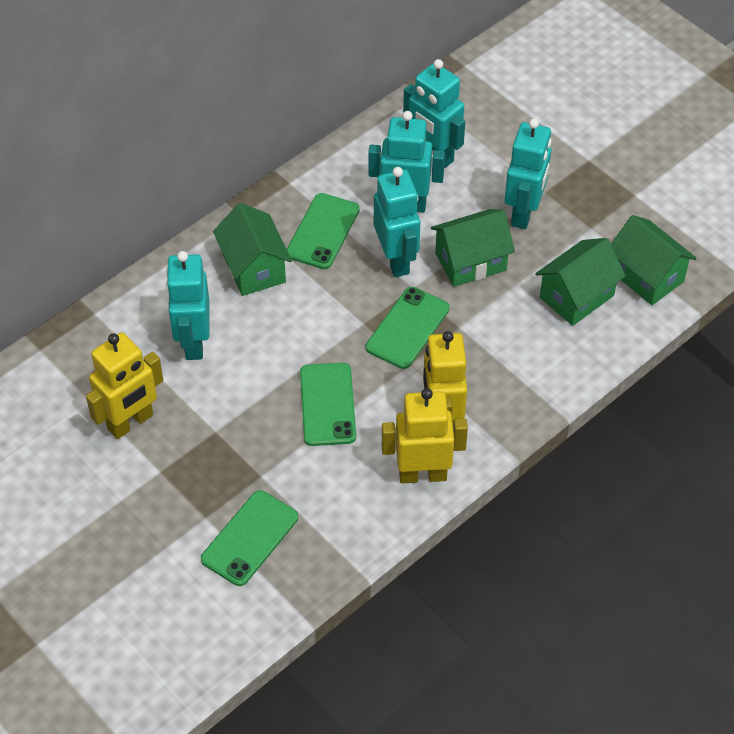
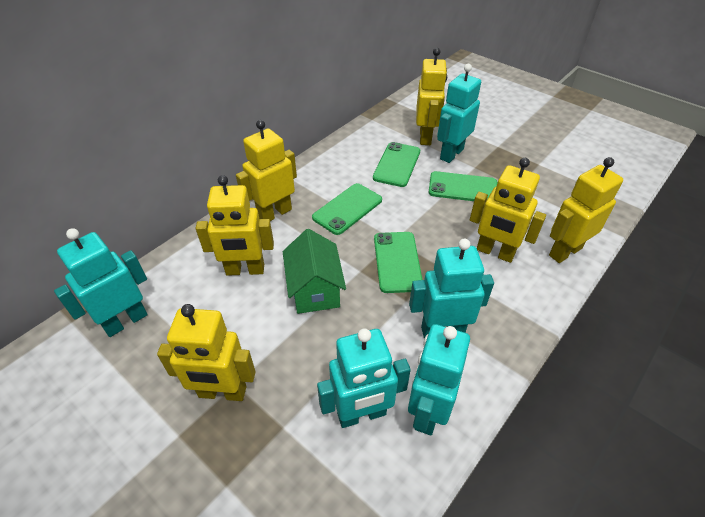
green house: [213,203,292,296] [431,209,515,287] [535,238,626,326] [611,215,697,305] = 4 -> [283,229,346,314] = 1
yellow robot: [86,332,163,439] [382,388,468,483] [423,331,467,428] = 3 -> [157,304,256,401] [196,175,274,276] [236,120,297,221] [416,48,447,145] [470,158,546,263] [549,157,623,263] = 6

